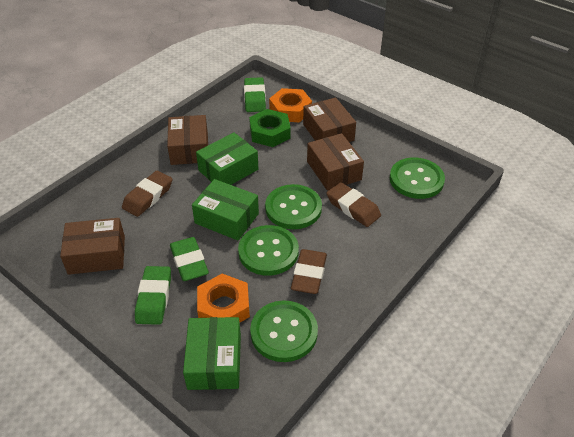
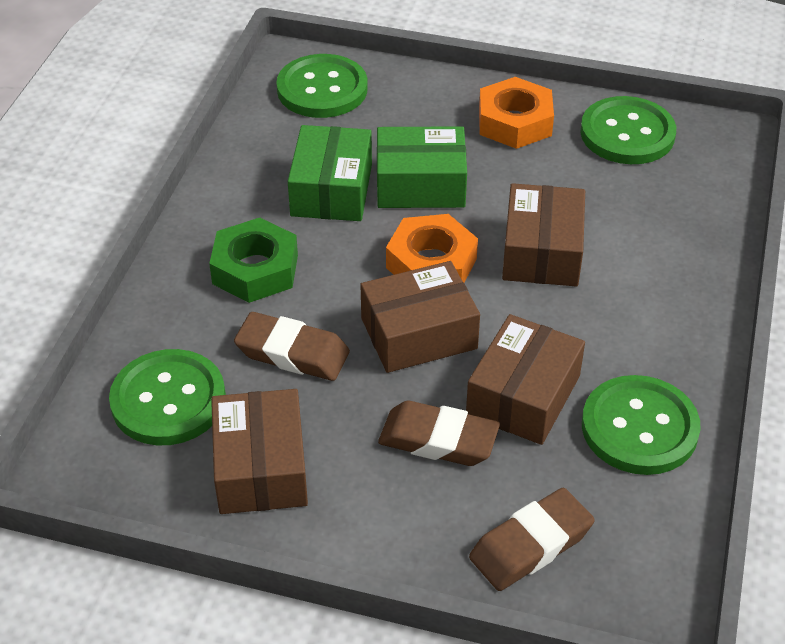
green box: [183,317,241,390] [192,179,259,241] [196,132,258,185] = 3 -> [288,125,372,221] [377,126,467,208] = 2
green eraser: [135,266,171,325] [170,237,209,281] [244,77,266,112] = 3 -> none = 0

